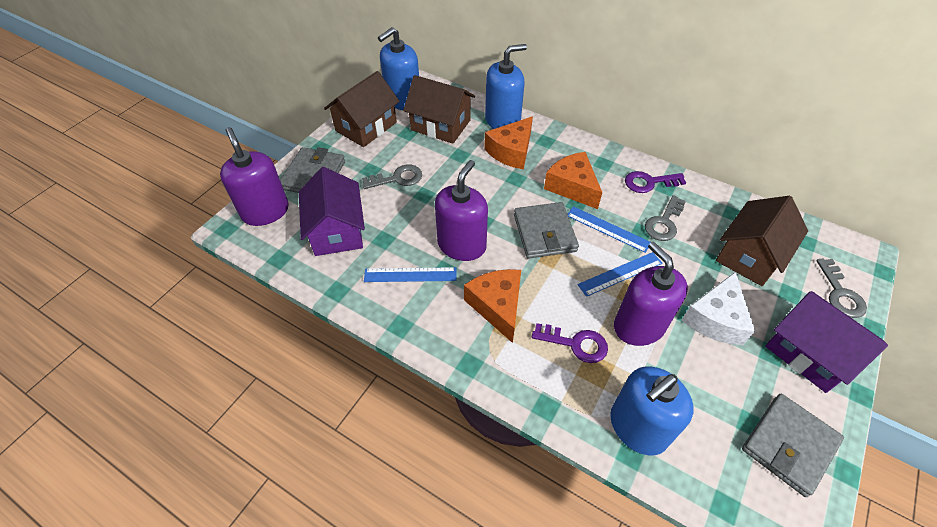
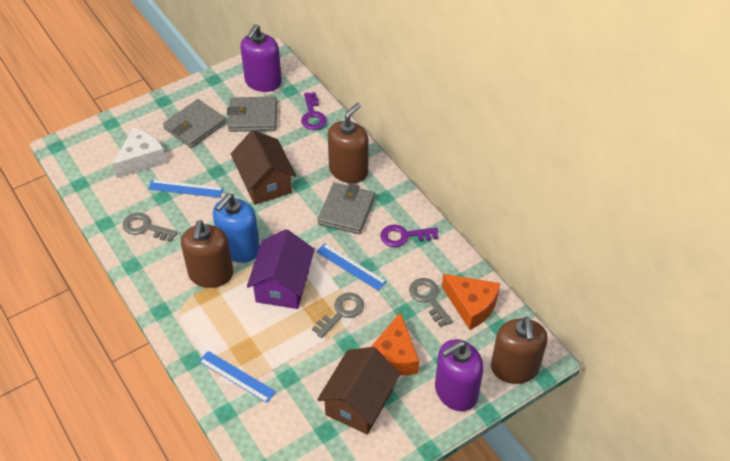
blue soap dispenser: [378,27,419,110] [485,44,527,129] [610,366,694,455] = 3 -> [213,194,260,263] = 1
brown house: [324,71,400,147] [403,75,475,144] [716,196,808,286] = 3 -> [231,130,296,205] [317,347,401,434] = 2
brown soap dispenser: none = 0 -> [181,220,233,288] [328,103,368,183] [491,317,548,384] = 3
orange cheese: [464,269,521,343] [484,116,533,170] [544,152,602,209] = 3 -> [371,312,419,376] [442,274,500,330] = 2
purple house: [299,167,365,256] [765,291,888,393] = 2 -> [247,229,315,309] = 1
purple soap dispenser: [220,127,289,226] [435,160,488,261] [614,242,688,346] = 3 -> [240,24,282,92] [435,339,483,411] = 2

